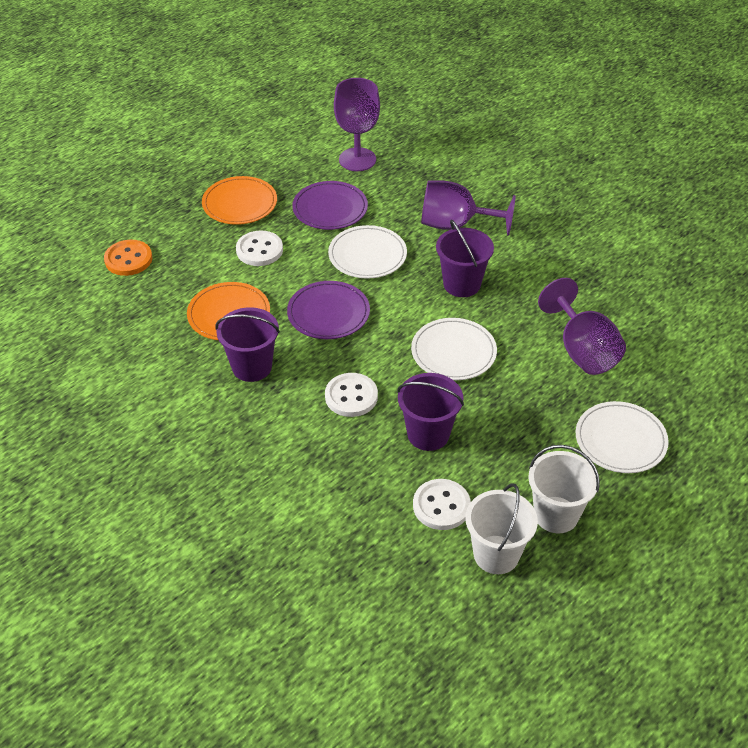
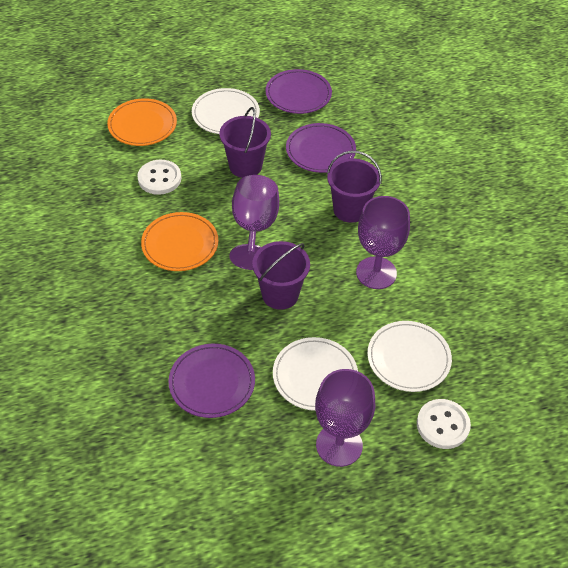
orange button: [104,240,152,276] = 1 -> none = 0
purple plate: [287,281,370,339] [292,181,368,230] = 2 -> [169,344,255,418] [265,69,332,114] [286,123,356,173] = 3
white bucket: [466,483,538,574] [528,445,600,533] = 2 -> none = 0
white button: [236,230,283,266] [325,373,378,417] [413,479,471,530] = 3 -> [137,160,181,195] [417,399,471,449] = 2

